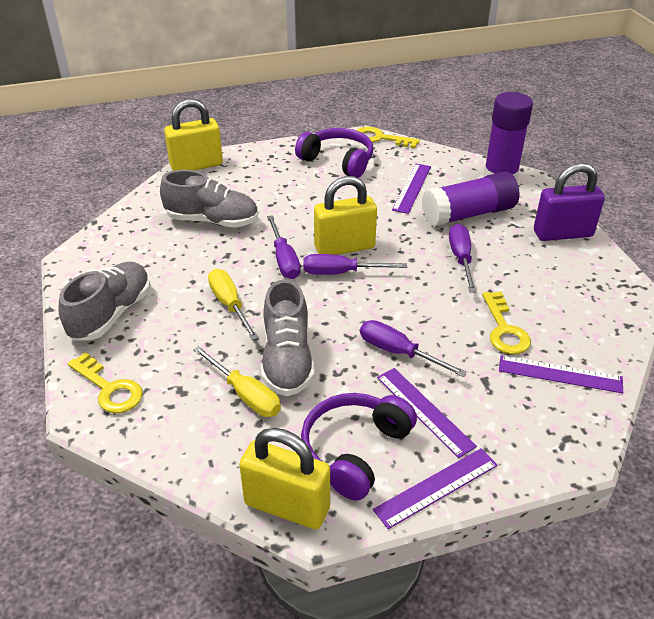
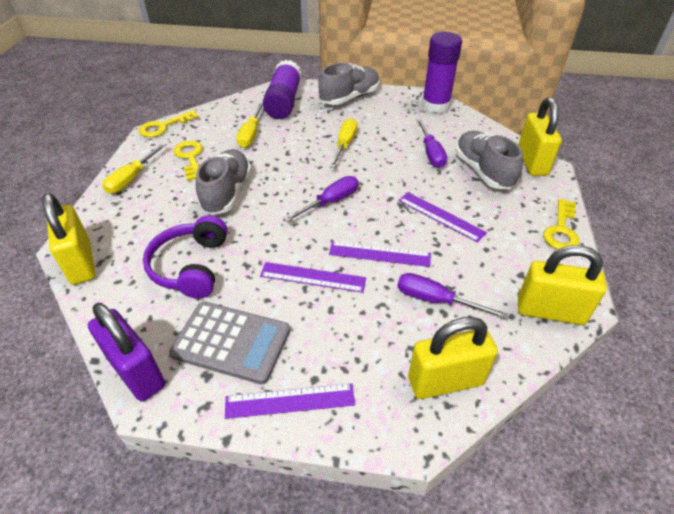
grey calculator: none = 0 -> [169,302,290,384] = 1
purple headphones: [295,128,373,178] [301,393,417,501] = 2 -> [143,215,228,298] = 1
purple screwdriver: [267,215,301,279] [303,254,407,275] [360,320,467,377] [449,224,476,293] = 4 -> [283,176,359,222] [397,273,508,319] [416,118,447,168] = 3
yellow padlock: [164,99,223,171] [239,428,330,529] [314,176,377,255] = 3 -> [42,193,95,285] [408,317,498,399] [518,97,562,176] [518,245,607,325] = 4
yellow screwdriver: [193,346,281,417] [208,269,259,341] = 2 -> [102,143,167,194] [237,102,263,148] [330,118,357,168] = 3

